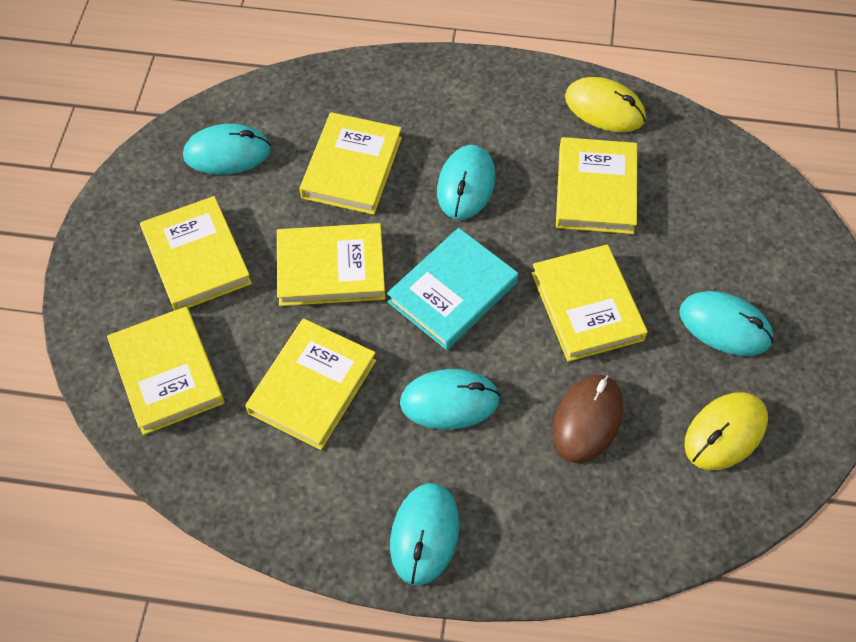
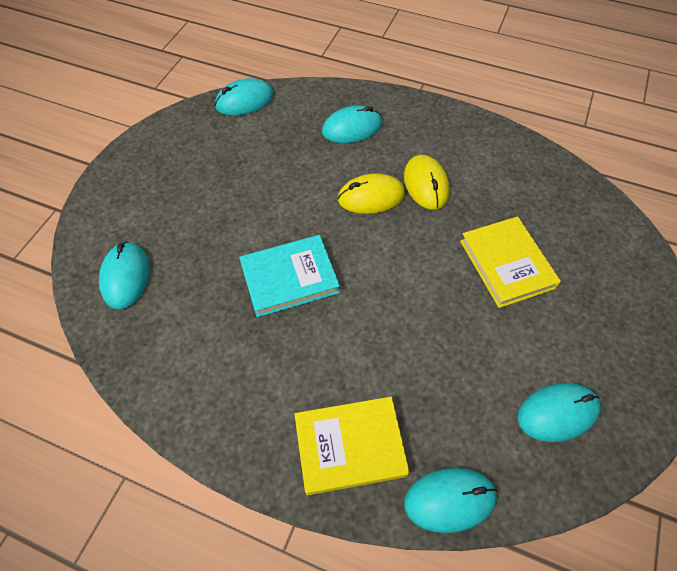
brown mouse: [553,375,623,463] = 1 -> none = 0
yellow book: [107,307,225,435] [140,196,252,311] [245,319,376,450] [277,223,385,306] [300,112,402,215] [531,244,648,362] [556,137,637,234] = 7 -> [295,397,409,495] [460,216,561,308] = 2

